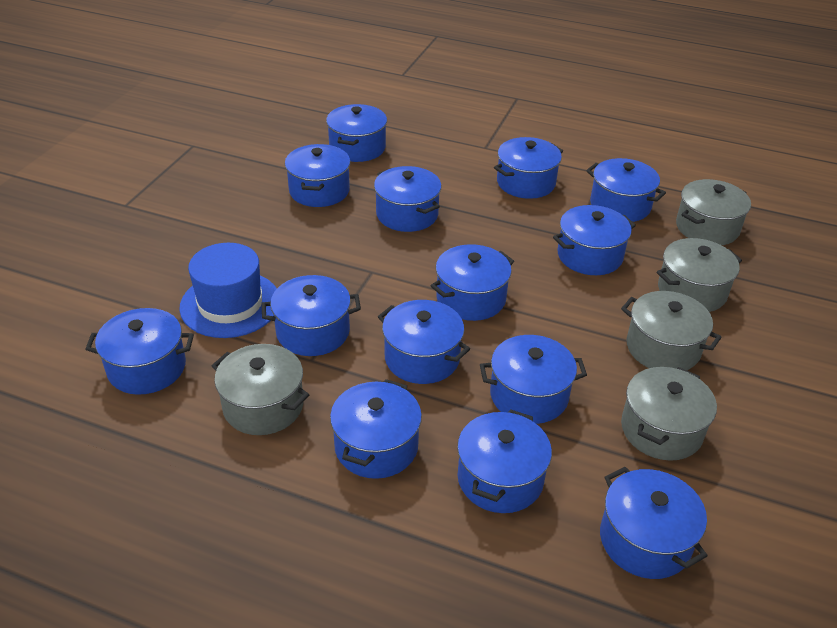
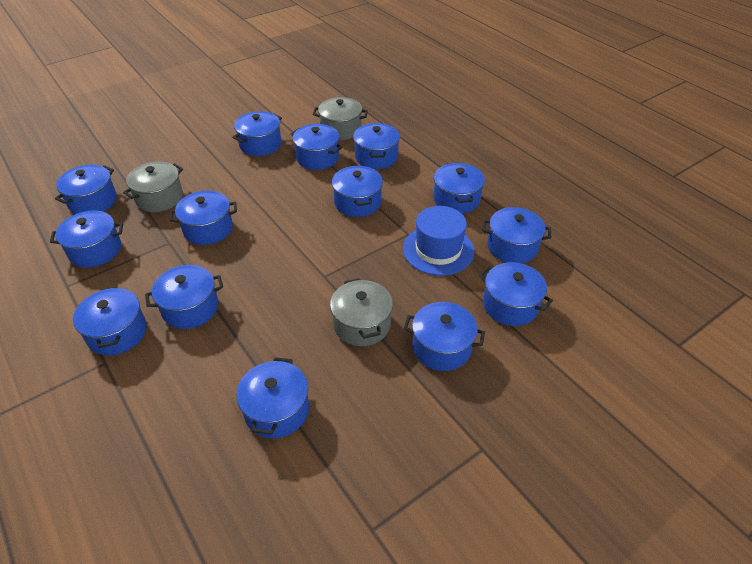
grey pot: [212,344,309,435] [621,291,722,370] [621,367,717,461] [657,238,742,312] [676,179,751,245] = 5 -> [123,161,183,212] [313,97,368,140] [330,278,393,346] = 3

